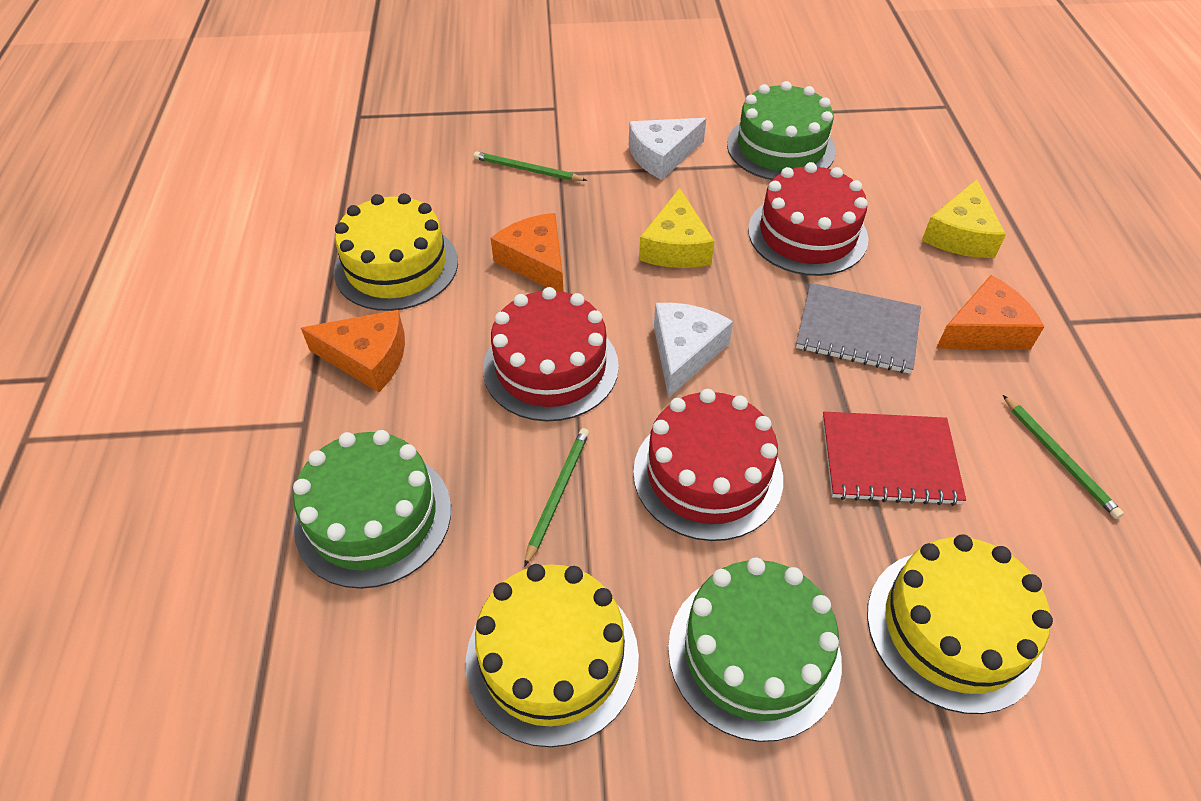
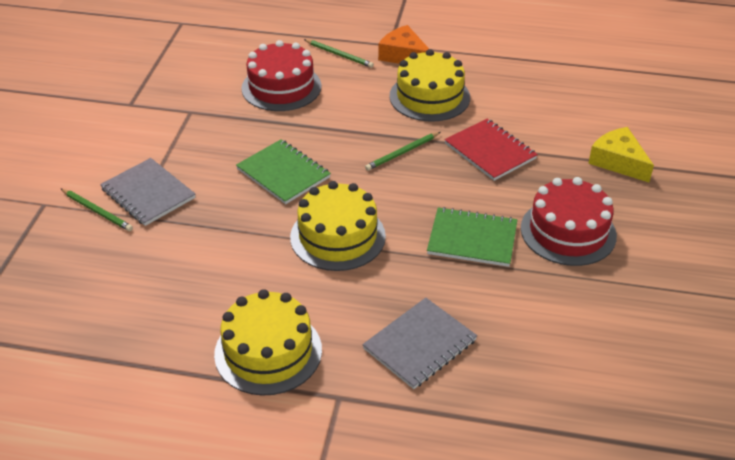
green cake: [293,430,451,589] [668,557,842,742] [727,81,836,180] = 3 -> none = 0
green notebook: none = 0 -> [236,139,331,204] [427,207,517,267] = 2
grey notebook: [796,283,921,374] = 1 -> [100,158,195,226] [362,298,477,389] = 2
orange cheese: [301,310,405,392] [491,213,563,292] [936,275,1044,350] = 3 -> [378,25,429,64] = 1
red cake: [483,287,619,421] [633,389,783,541] [748,162,868,276] = 3 -> [241,40,321,111] [521,177,617,266] = 2
white cheese: [629,118,706,180] [654,303,733,398] = 2 -> none = 0
yellow cheese: [639,188,715,268] [922,179,1006,258] = 2 -> [588,127,654,182] = 1

